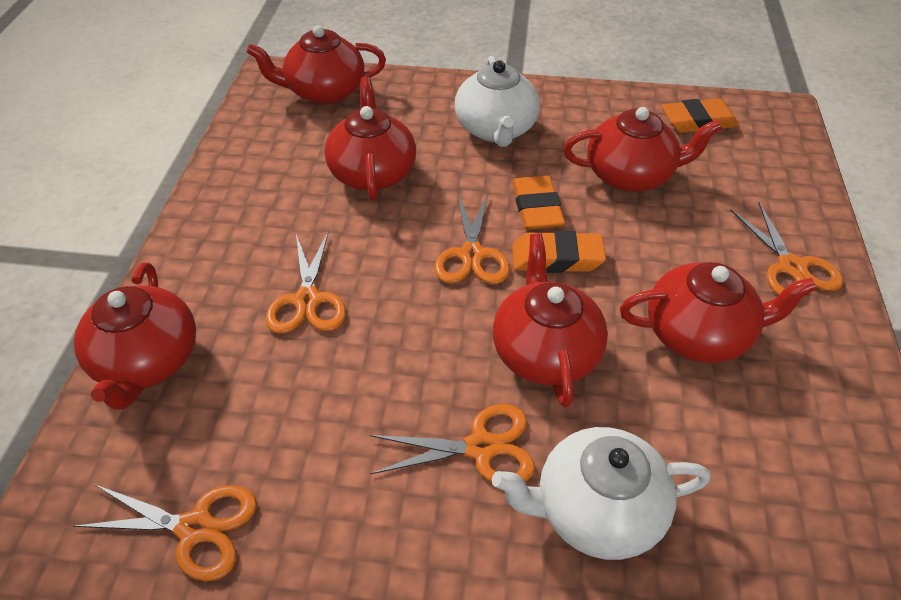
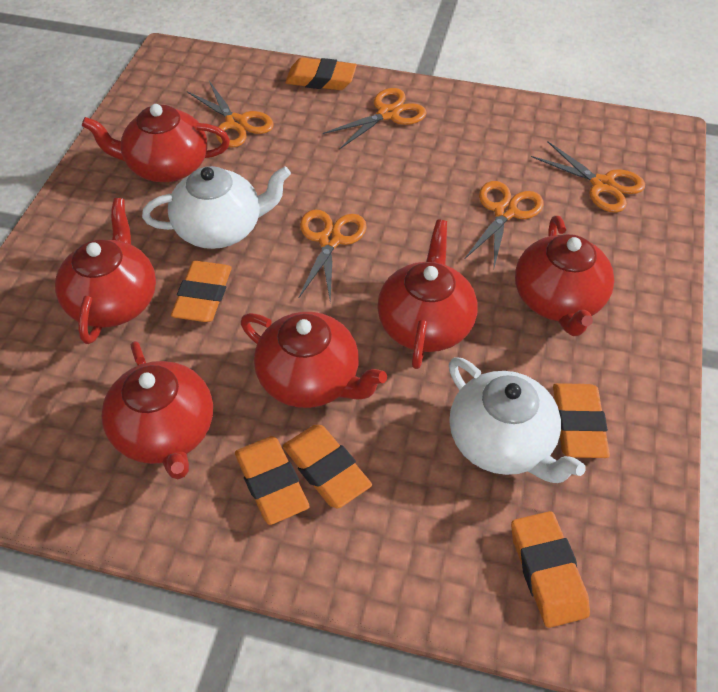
orange eraser: [512,175,565,230] [512,231,606,273] [661,99,739,133] = 3 -> [171,261,232,322] [235,436,310,525] [283,425,372,508] [285,58,357,90] [511,511,590,628] [553,383,610,458] = 6

